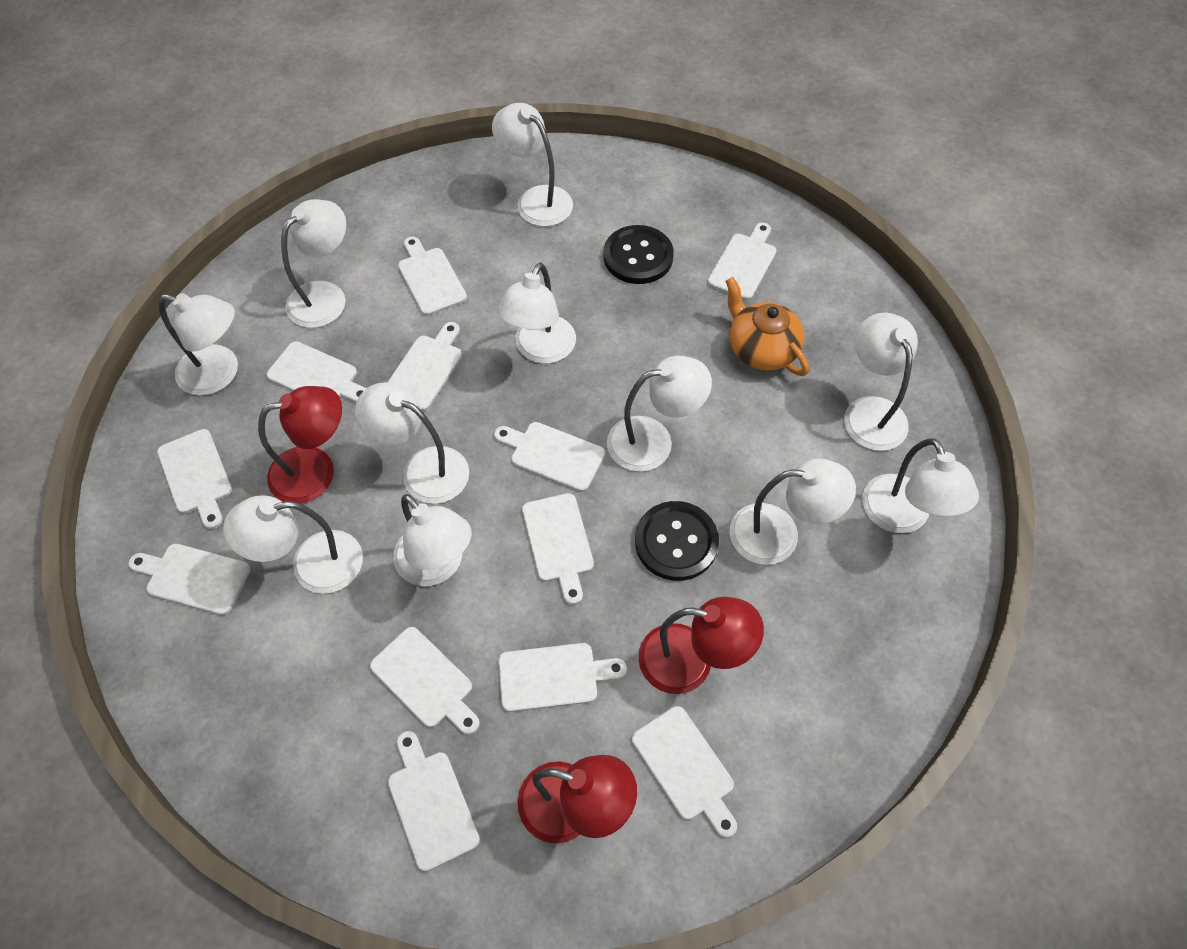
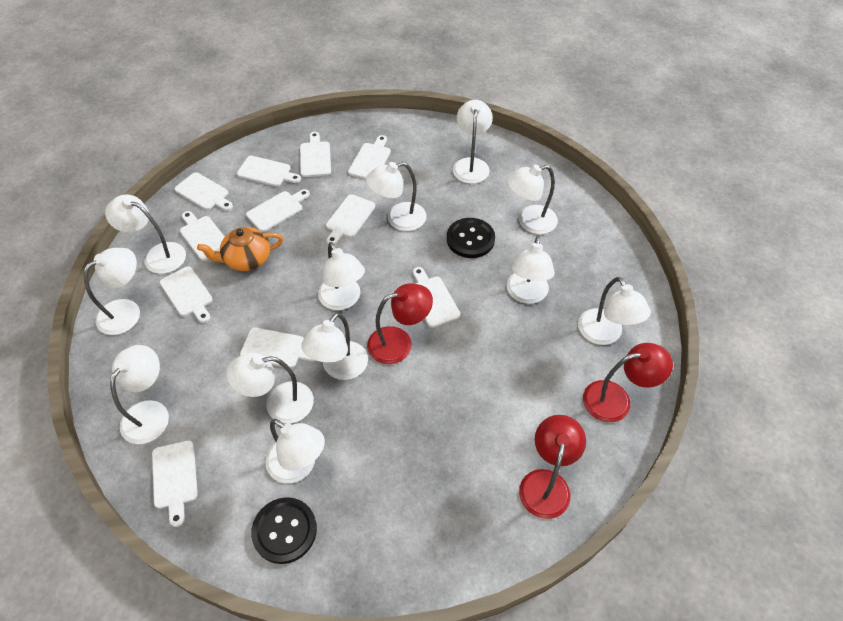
white cutting board: [128,544,250,615] [157,429,232,529] [266,341,367,402] [370,627,480,735] [388,322,462,411] [388,731,480,872] [398,236,467,316] [494,422,605,492] [498,643,627,712] [522,493,594,605] [632,706,737,838] [707,222,777,300] = 12 -> [152,440,198,527] [160,266,213,323] [175,172,233,211] [180,211,225,261] [237,156,301,186] [240,328,316,368] [246,189,310,232] [300,132,331,177] [326,194,375,245] [348,135,391,179] [413,267,460,328] = 11
white lamp: [158,293,238,396] [223,495,363,594] [281,199,346,328] [355,382,469,504] [393,494,472,586] [492,103,573,227] [497,262,576,364] [607,356,712,472] [730,458,856,565] [844,313,918,451] [862,438,979,533] = 11 -> [84,248,140,335] [105,194,186,274] [110,345,169,444] [227,352,314,424] [265,419,325,483] [301,313,368,380] [318,242,365,310] [366,162,426,231] [453,100,493,184] [507,165,558,234] [507,235,555,304] [578,277,651,345] = 12

